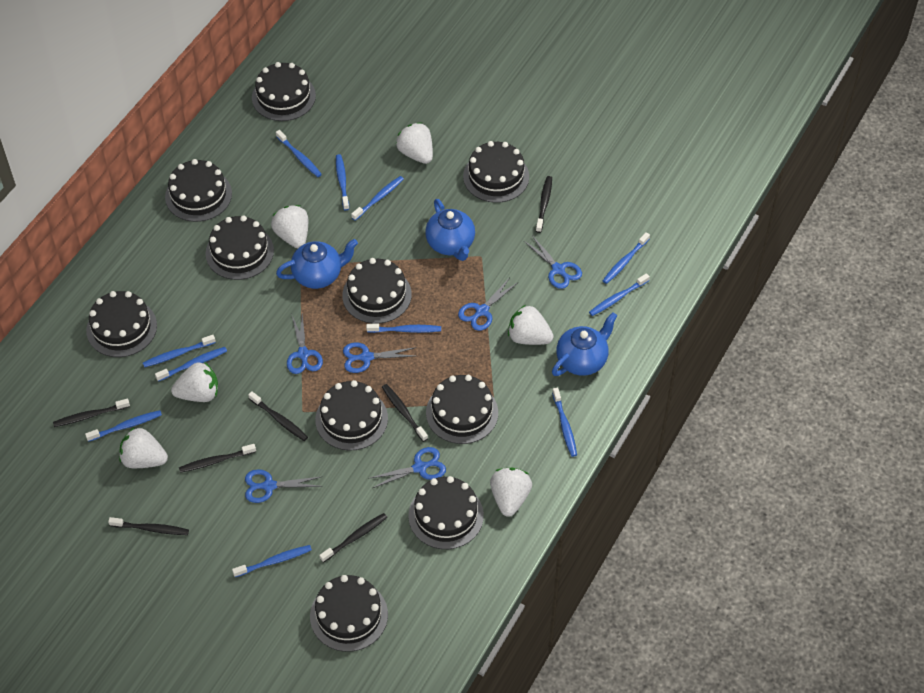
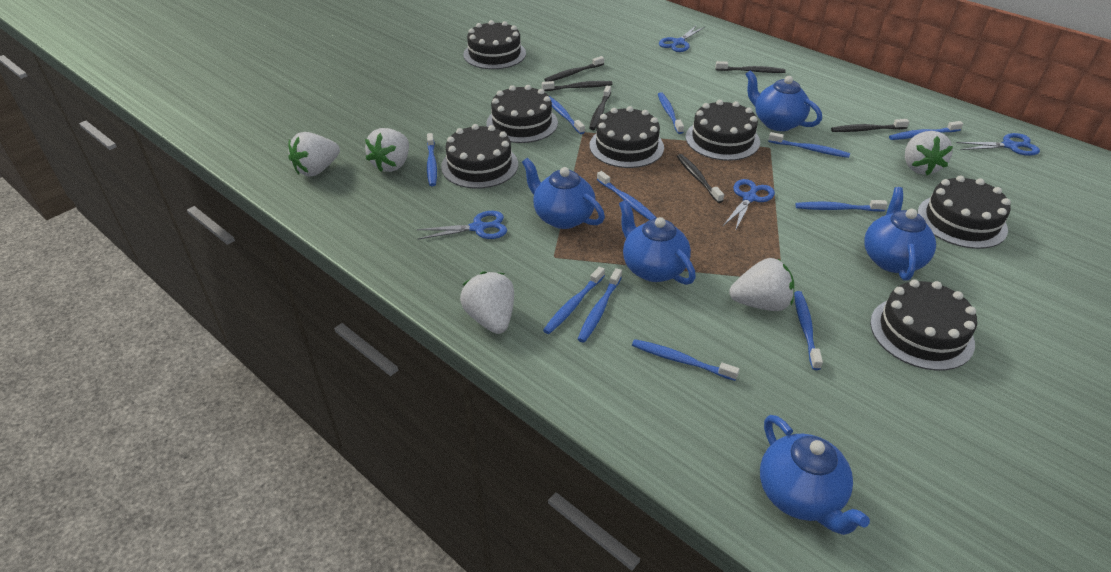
black cake: [86,291,157,357] [165,159,232,222] [206,215,274,280] [252,62,316,121] [310,575,388,652] [315,380,388,451] [342,258,412,324] [408,476,484,549] [426,375,498,444] [463,141,529,203] = 10 -> [441,124,518,189] [463,20,526,69] [486,85,558,143] [590,106,664,168] [686,100,760,161] [870,279,977,371] [917,175,1011,249] = 7
black toothbrush: [53,399,130,427] [108,517,189,535] [179,444,256,473] [248,391,308,441] [319,513,387,563] [382,384,428,442] [536,176,552,233] = 7 -> [542,81,613,91] [544,56,604,82] [589,86,611,130] [677,154,724,203] [715,61,786,73] [831,119,909,132] = 6
blue scissors: [245,469,323,503] [287,314,323,374] [343,342,416,373] [368,447,446,488] [458,279,517,331] [524,237,582,289] = 6 -> [417,211,507,239] [659,25,705,52] [723,179,775,231] [956,133,1040,156] = 4
blue teapot: [276,239,358,289] [425,199,475,261] [552,312,617,376] = 3 -> [522,158,605,229] [619,200,696,285] [746,70,822,131] [760,415,870,535] [864,187,936,281] = 5
white strawberry: [119,427,168,468] [171,362,218,402] [271,205,308,248] [396,122,433,164] [490,468,532,517] [508,305,554,345] = 6 -> [288,132,340,176] [365,128,409,172] [460,272,514,334] [729,258,794,311] [905,131,953,175] = 5

